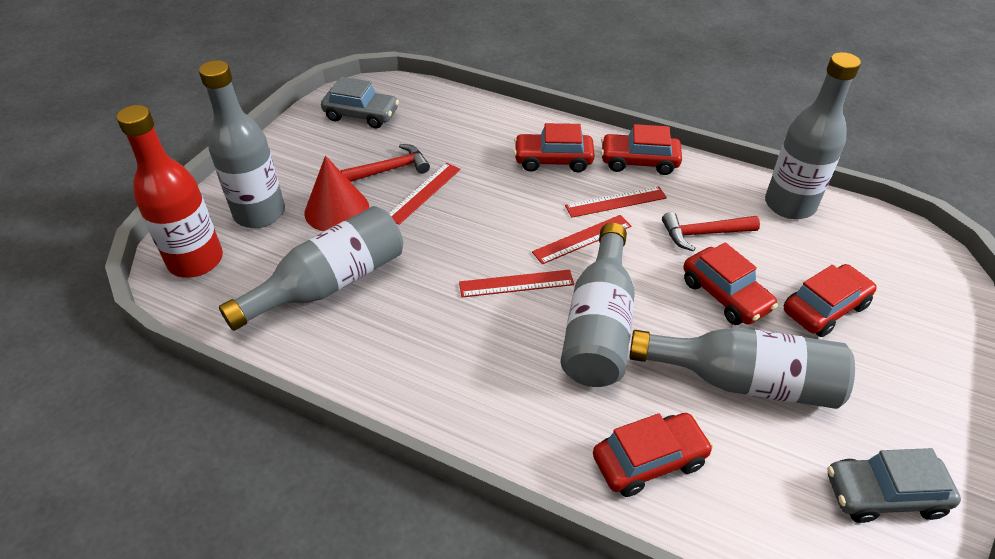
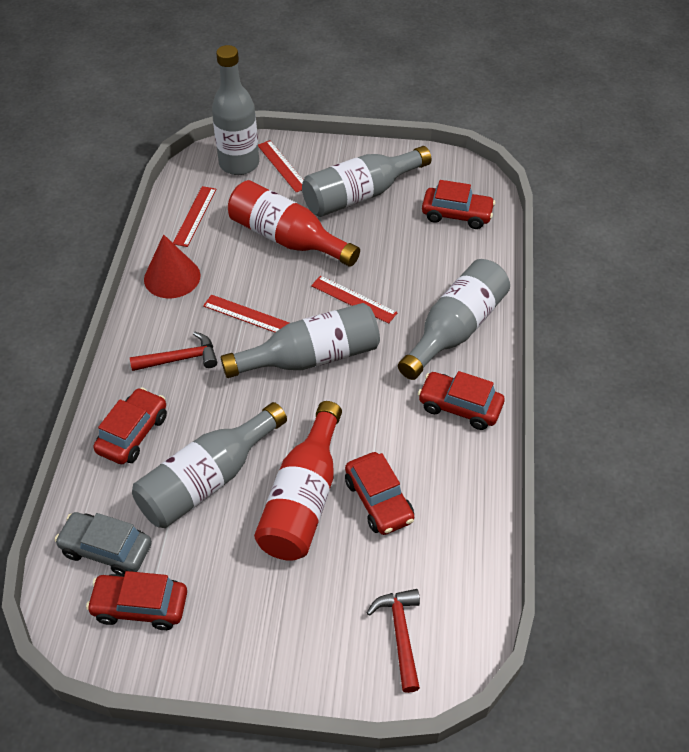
grey car: [321,77,399,128] [828,448,961,523] = 2 -> [55,512,152,576] = 1
red bottle: [116,105,223,278] = 1 -> [228,180,360,267] [254,401,342,561] = 2

